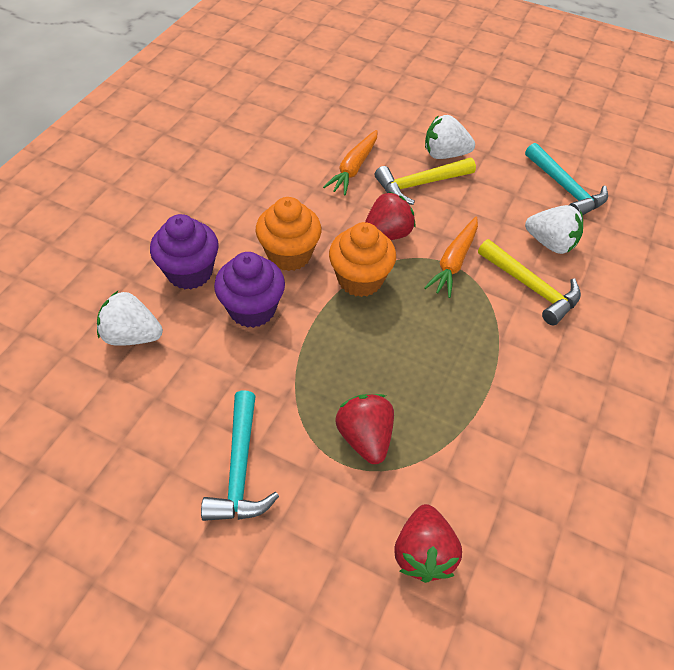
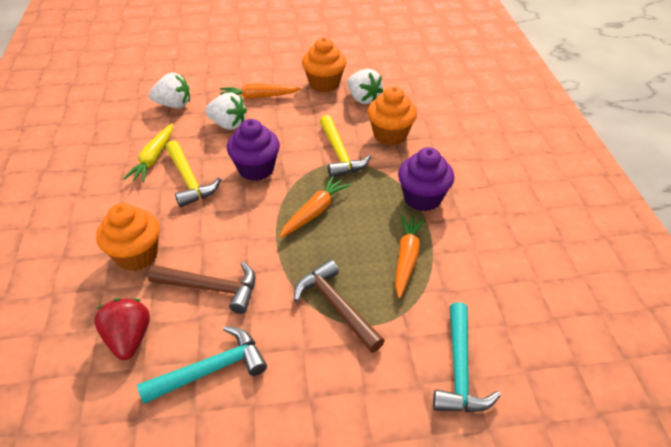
brown hammer: none = 0 -> [148,262,255,314] [294,259,385,353] = 2
orange carrot: [323,130,378,196] [424,217,478,298] = 2 -> [220,83,301,99] [280,176,351,238] [395,215,425,298] = 3
orange cupcake: [256,197,322,271] [329,222,396,297] = 2 -> [96,203,160,271] [302,37,346,92] [368,86,417,145] = 3
red strawberry: [335,394,394,464] [365,191,415,240] [394,504,462,583] = 3 -> [94,298,150,360] = 1
yellow carrot: none = 0 -> [123,123,173,183] = 1

